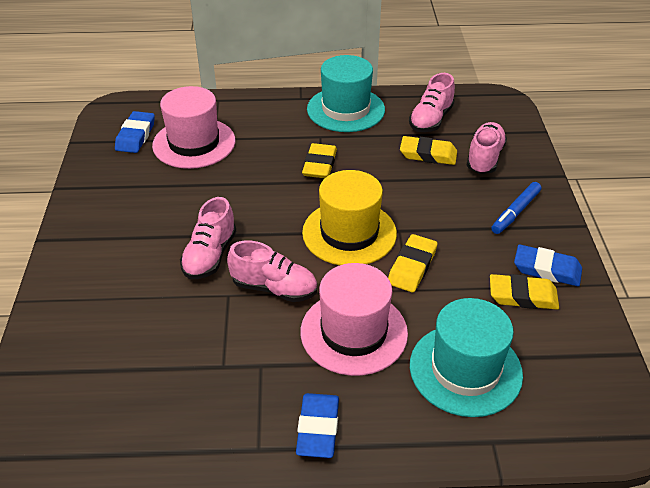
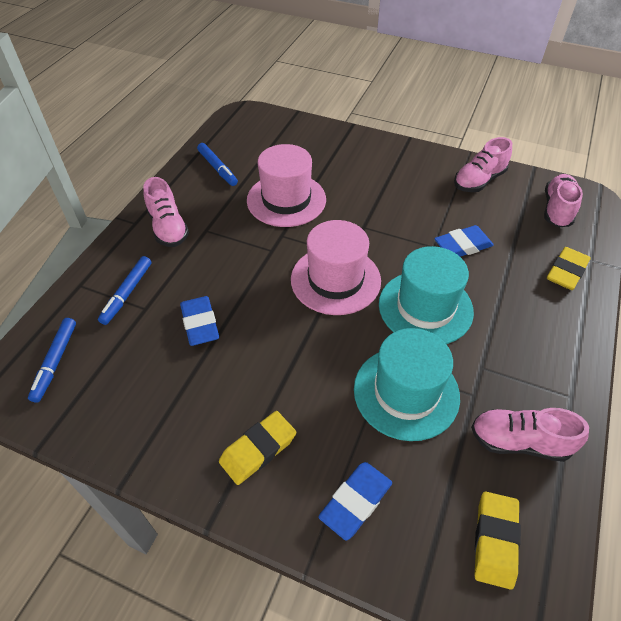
blue marker: [491,182,541,234] = 1 -> [28,318,76,403] [98,256,151,325] [197,143,238,186] = 3
yellow eraser: [302,143,337,178] [388,234,437,292] [400,136,457,165] [490,274,559,310] = 4 -> [219,411,296,485] [475,492,521,589] [547,247,591,290] = 3
yellow hat: [302,170,397,265] = 1 -> none = 0

